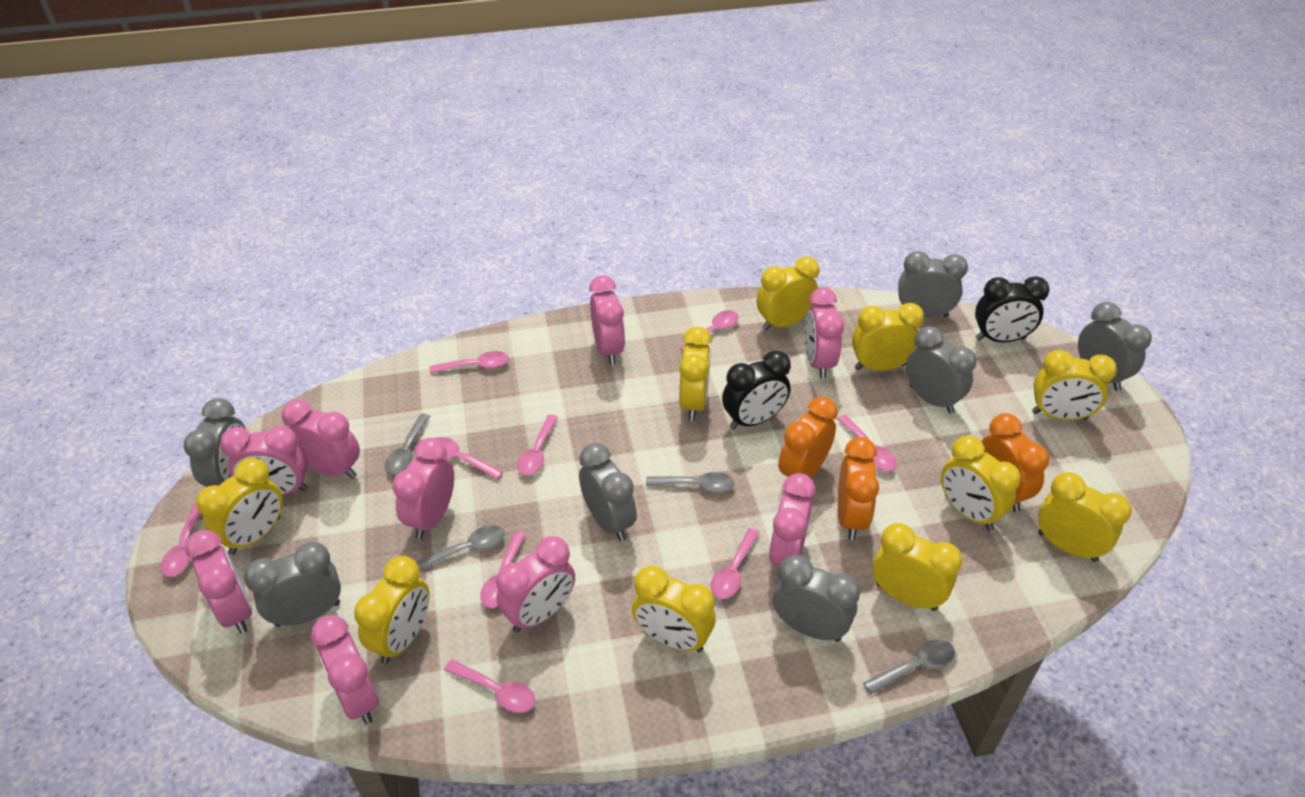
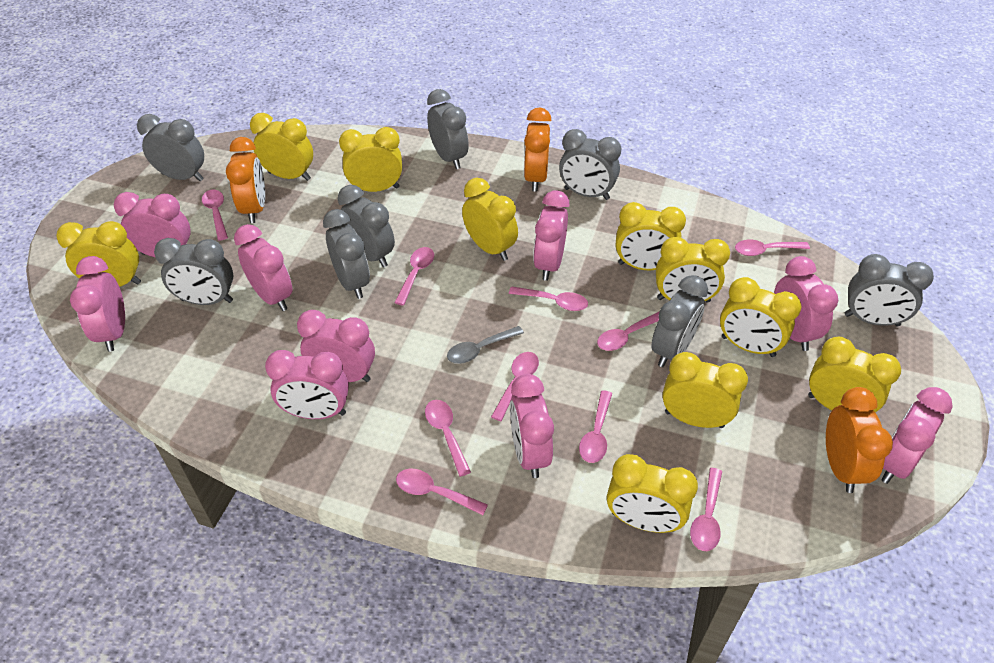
black clock: [722,351,791,430] [975,276,1050,342] = 2 -> none = 0
grey clock: [184,398,246,487] [244,542,341,627] [579,443,637,541] [773,555,861,642] [898,251,968,317] [906,326,977,414] [1078,302,1152,391] = 7 -> [137,114,204,181] [154,238,233,305] [323,209,370,299] [338,185,395,268] [427,89,469,169] [559,129,621,200] [652,275,708,367] [845,254,934,326] = 8
grey spoon: [385,414,430,474] [416,525,505,571] [646,472,735,493] [863,639,955,694] = 4 -> [447,326,524,364] = 1
pink spoon: [161,504,201,577] [430,351,509,373] [436,437,503,479] [444,659,535,713] [480,532,526,608] [517,415,558,475] [680,310,739,352] [710,528,760,599] [837,415,896,471] = 9 -> [202,189,228,241] [394,247,434,306] [396,469,488,515] [425,400,471,477] [491,352,539,421] [509,286,588,311] [579,390,612,463] [597,311,660,351] [690,468,722,551] [735,240,810,256] = 10

